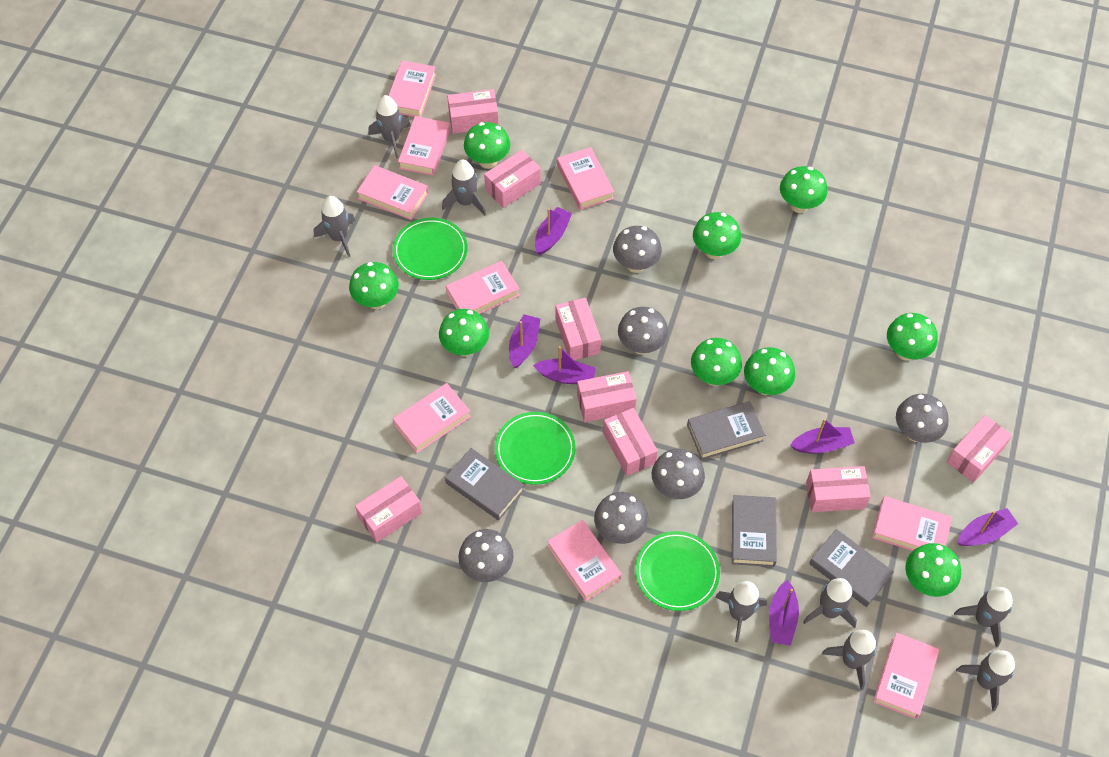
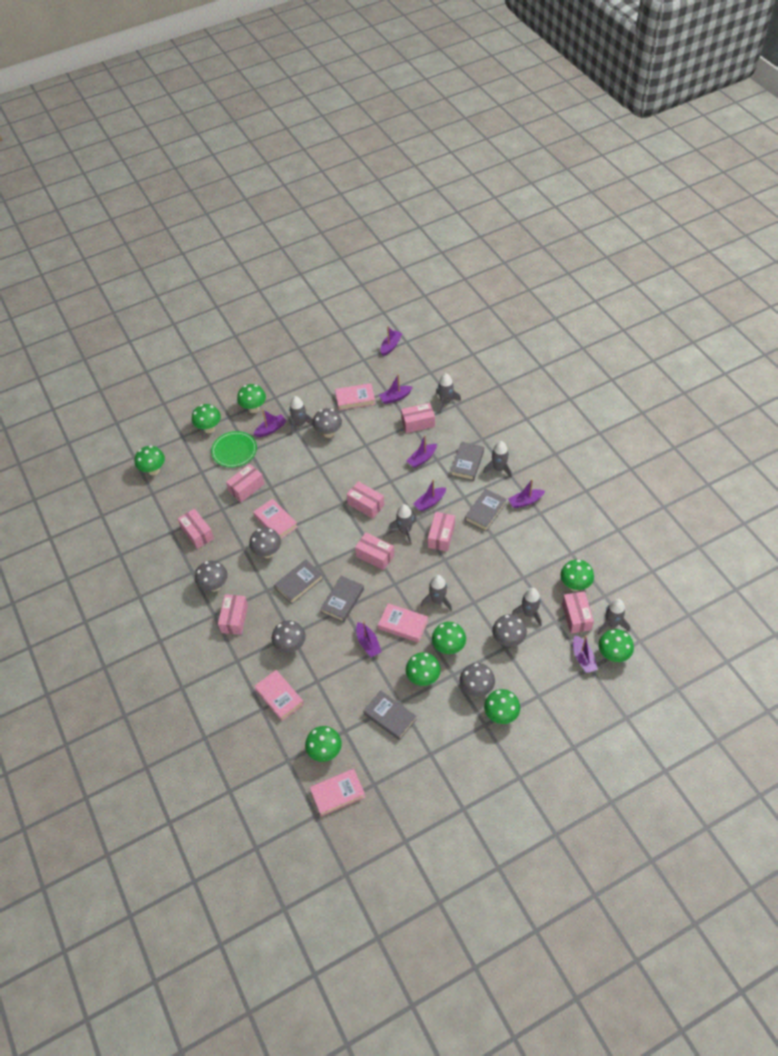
green plate: [393,218,468,280] [495,412,576,485] [635,531,720,611] = 3 -> [211,431,257,468] = 1
grey book: [445,448,524,520] [687,401,765,460] [732,495,777,567] [809,529,894,607] = 4 -> [274,559,323,604] [320,576,364,623] [363,690,417,741] [451,442,484,481] [465,489,507,532] = 5
grey rocket: [314,196,356,257] [368,95,411,158] [442,159,486,216] [715,581,767,642] [803,578,857,628] [822,630,877,690] [954,587,1013,647] [956,650,1015,711] = 8 -> [289,396,313,435] [389,504,417,545] [421,575,452,611] [436,373,461,413] [483,441,512,478] [511,588,542,627] [598,599,630,634] = 7
pink book: [357,165,429,220] [388,61,436,117] [393,383,471,453] [398,116,450,176] [446,261,520,314] [547,520,622,601] [557,147,614,210] [872,496,952,551] [873,633,939,719] = 9 -> [253,499,298,539] [254,670,304,721] [310,768,365,817] [335,383,375,410] [378,603,428,643] = 5
purple boat: [509,314,540,368] [533,346,596,384] [535,207,572,255] [769,580,799,646] [790,419,855,454] [958,508,1018,546] = 6 -> [254,410,287,437] [356,621,382,657] [379,374,413,404] [380,326,403,356] [406,435,437,468] [413,479,446,512] [508,479,545,508] [573,635,598,673] = 8

